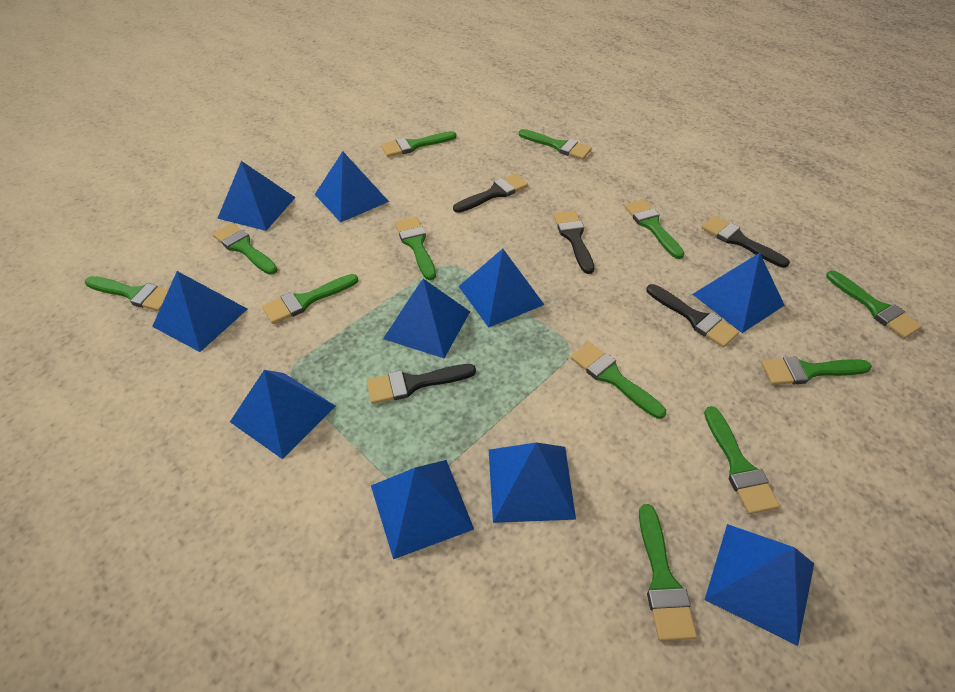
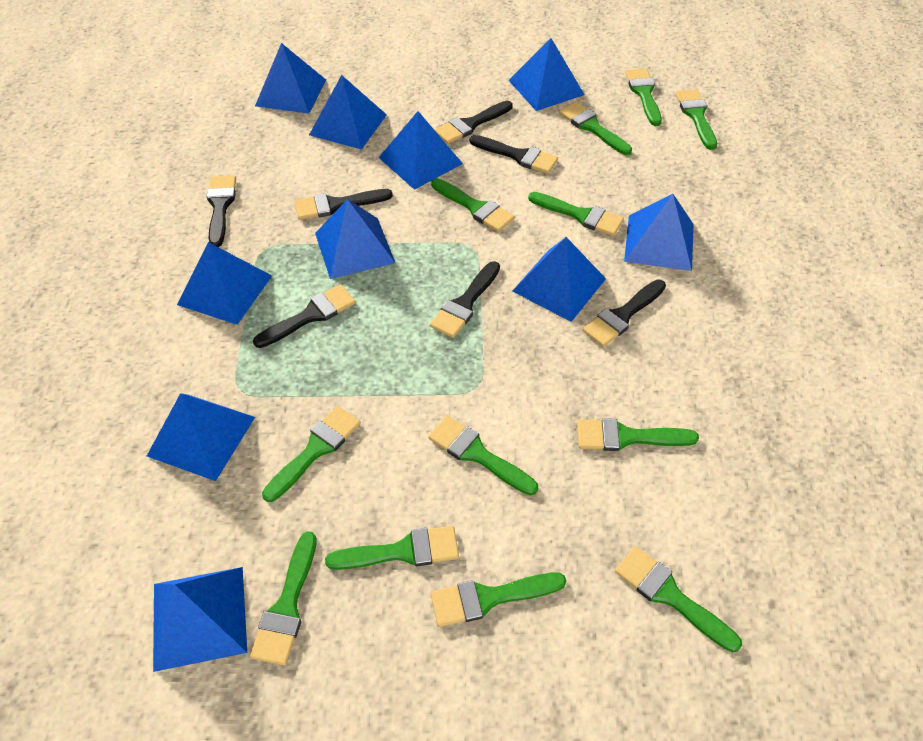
black brush: [367,364,476,404] [453,173,528,213] [553,210,594,274] [647,284,739,348] [701,216,790,268] = 5 -> [207,175,236,247] [253,284,356,348] [294,189,393,220] [429,261,500,338] [434,101,512,144] [470,135,558,174] [583,279,666,347] = 7

